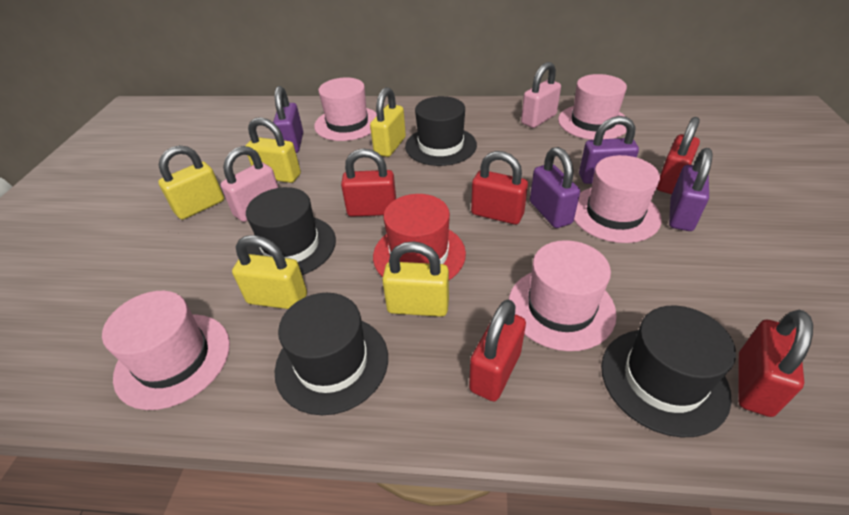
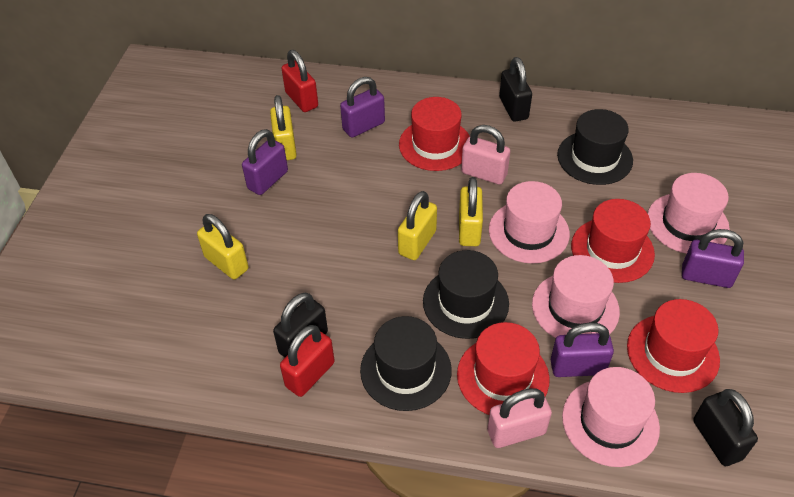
black hat: [246,187,336,275] [274,293,388,415] [405,96,477,166] [601,305,736,437] = 4 -> [360,316,452,411] [423,250,509,339] [557,109,633,185] = 3
black padlock: none = 0 -> [273,293,328,358] [499,57,532,122] [693,389,758,466] = 3
pink hat: [102,291,230,410] [314,78,377,141] [509,240,617,351] [558,74,627,140] [574,155,662,243] = 5 -> [489,181,570,264] [532,255,620,338] [562,367,660,467] [648,173,730,254] = 4
red hat: [373,194,466,280] = 1 -> [399,97,470,171] [457,322,550,415] [571,199,655,283] [627,299,720,393] = 4
red padlock: [341,149,396,217] [469,299,526,401] [471,151,528,225] [657,117,700,194] [738,310,813,417] = 5 -> [280,325,335,397] [281,50,318,112] = 2
yellow padlock: [158,145,224,220] [232,235,307,309] [246,117,301,183] [370,87,406,157] [382,241,449,317] = 5 -> [197,214,248,280] [270,95,297,160] [398,191,437,260] [459,177,483,246] = 4

